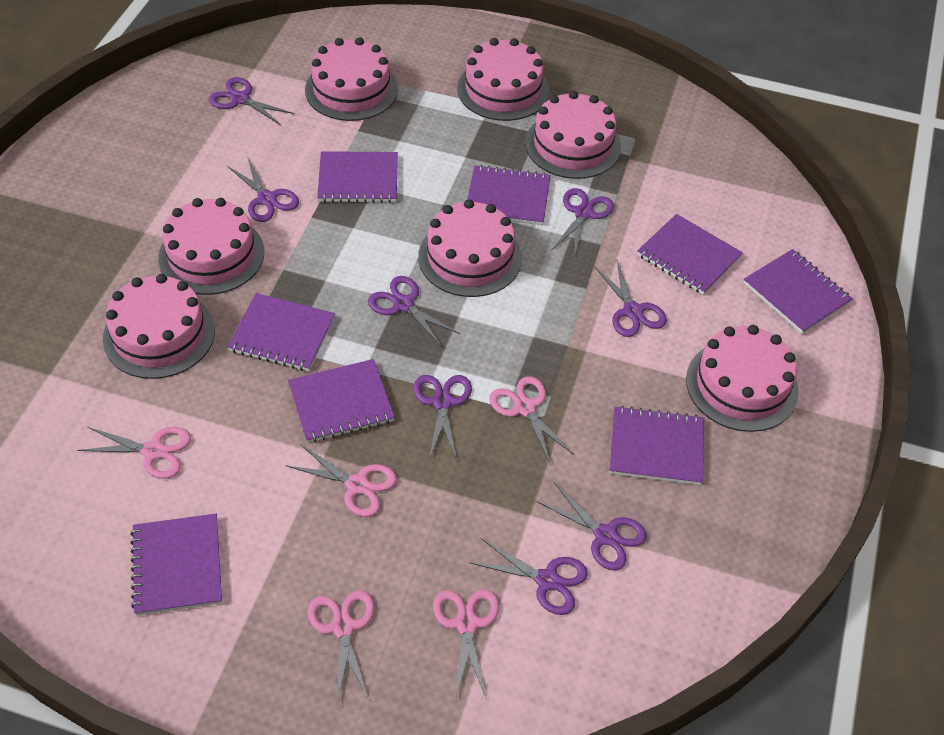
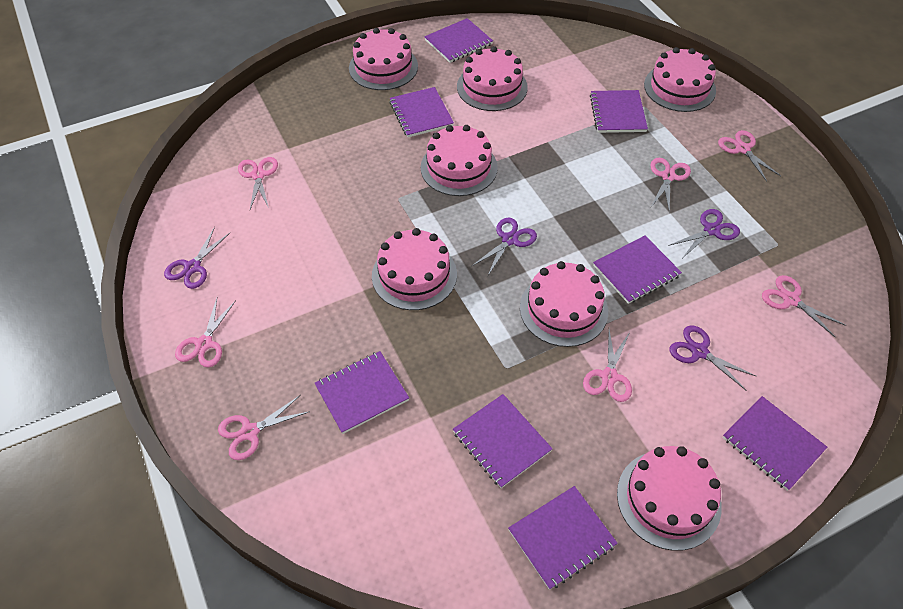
pink scissors: [77,427,191,479] [285,444,397,517] [307,590,374,704] [433,589,499,700] [489,376,574,465] = 5 -> [175,298,236,368] [218,395,310,460] [238,157,278,209] [583,330,632,402] [650,158,691,213] [718,130,781,182] [762,275,846,338] = 7
purple scissors: [209,77,295,125] [227,156,299,222] [368,276,460,347] [414,375,472,461] [469,538,588,615] [536,482,647,570] [551,188,614,258] [594,261,667,337] = 8 -> [164,227,231,289] [472,218,537,275] [668,209,740,258] [669,325,757,390] = 4

